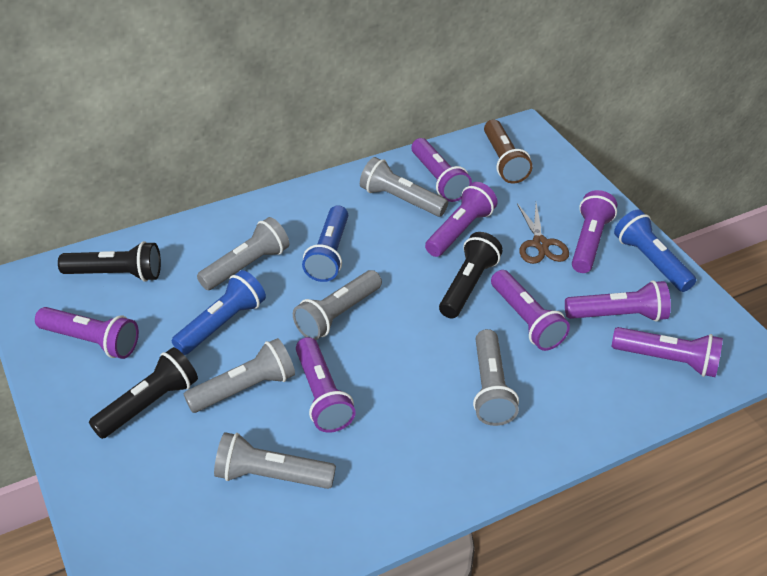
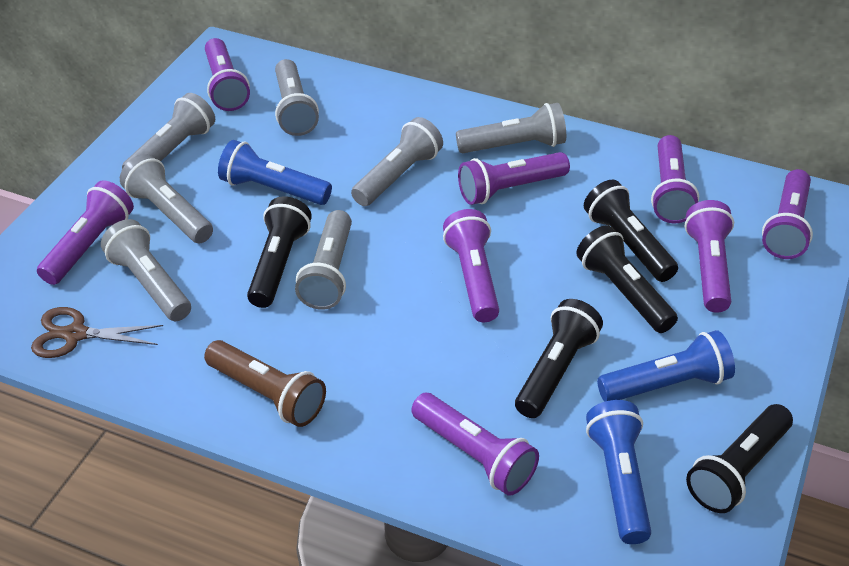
black flashlight: [58,241,161,282] [89,347,198,439] [439,232,503,318] = 3 -> [247,196,312,308] [515,299,603,418] [576,225,678,333] [584,180,678,282] [686,404,793,513] = 5
grey flashlight: [184,338,295,413] [197,217,289,290] [214,432,336,489] [293,270,382,340] [360,157,448,217] [473,329,519,426] = 6 -> [101,219,191,321] [120,154,213,243] [122,93,215,169] [275,59,319,136] [295,210,352,310] [351,117,443,206] [456,103,566,153] = 7

